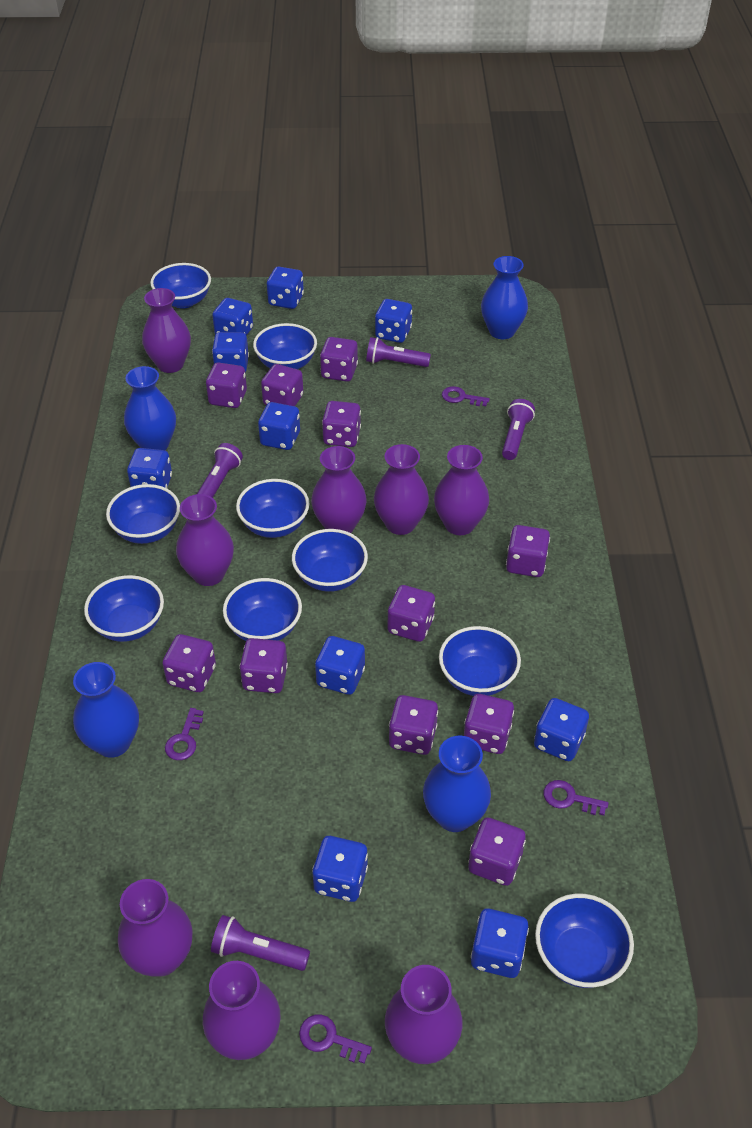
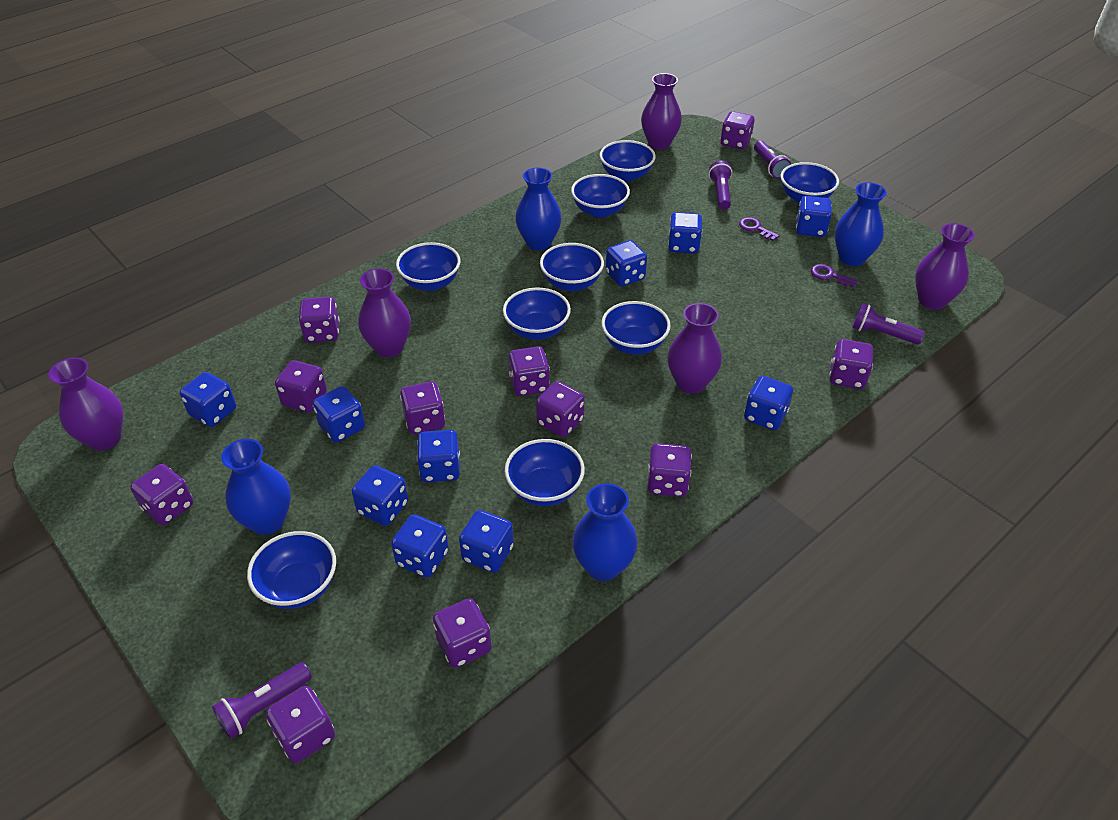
purple key: [165,708,204,760] [299,1014,372,1064] [442,386,490,406] [544,780,608,816] = 4 -> [739,217,779,241] [811,264,858,287] = 2
purple vase: [118,879,193,977] [142,288,191,373] [176,494,234,586] [203,961,280,1060] [311,446,367,533] [374,444,429,535] [385,965,463,1064] [434,445,489,535] = 8 -> [48,357,123,451] [358,268,411,357] [641,73,682,149] [667,303,722,394] [915,223,975,310] = 5

